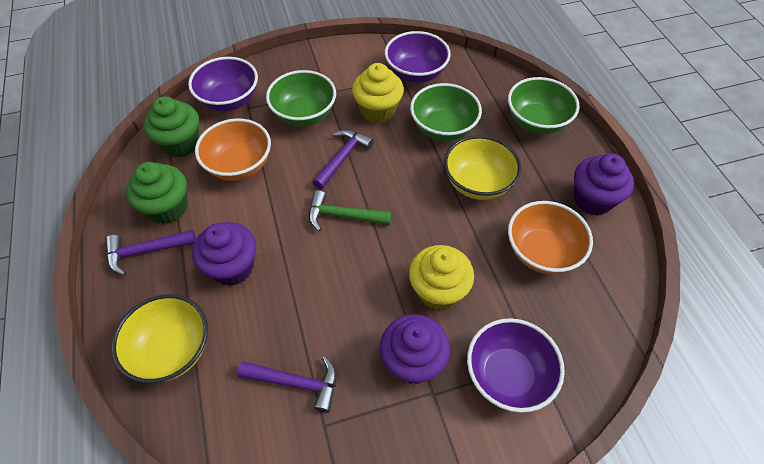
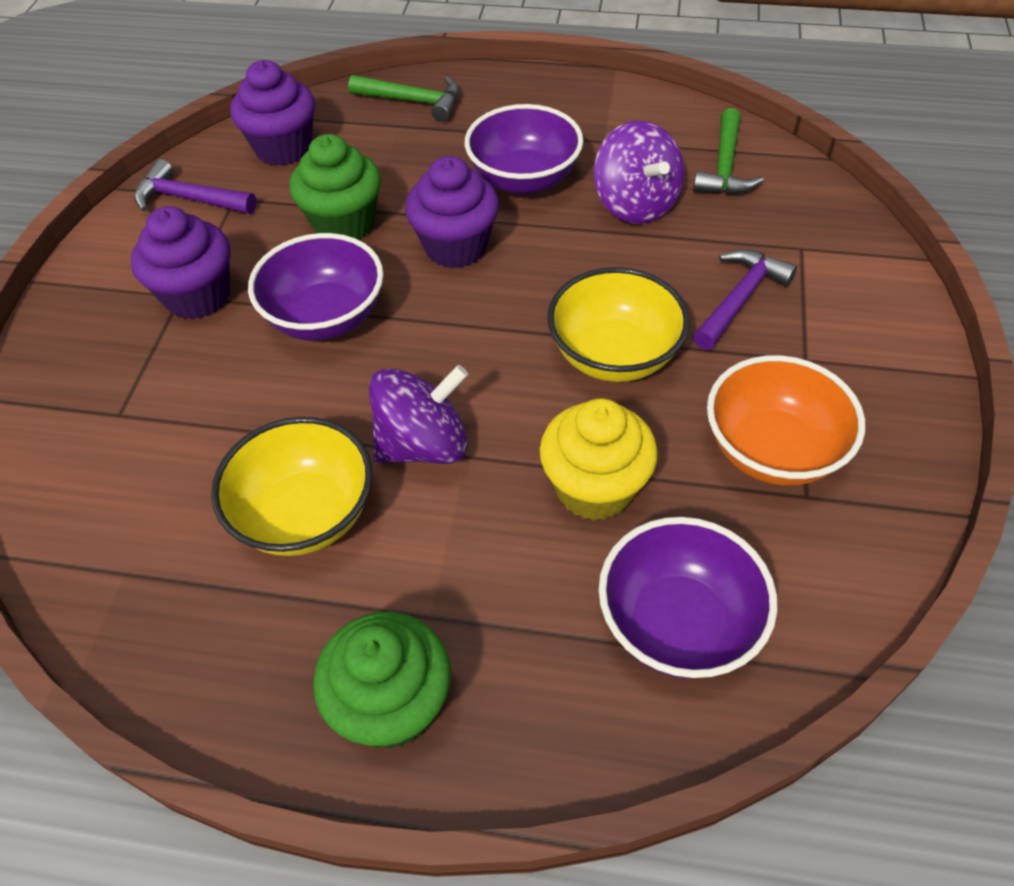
green bowl: [266,70,336,126] [410,83,482,141] [508,77,580,134] = 3 -> none = 0
green hammer: [309,190,391,231] = 1 -> [348,75,460,122] [693,108,764,195] = 2
orange bowl: [195,119,271,181] [508,201,593,274] = 2 -> [707,355,865,486] = 1
purple hammer: [106,230,196,275] [237,356,337,413] [313,130,374,189] = 3 -> [134,159,257,214] [693,249,797,350] = 2
purple spinning top: none = 0 -> [369,365,468,464] [594,120,684,224] = 2
yellow cupcake: [352,63,404,123] [409,245,474,310] = 2 -> [539,398,658,521] = 1

